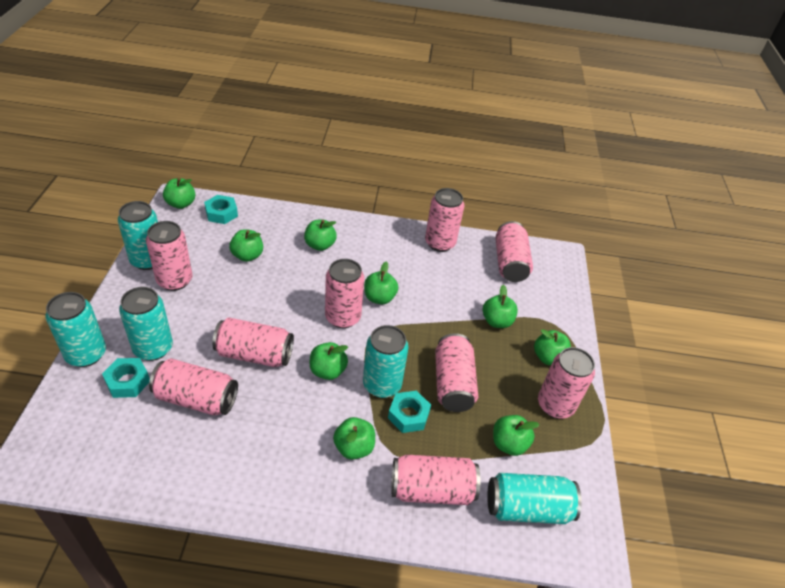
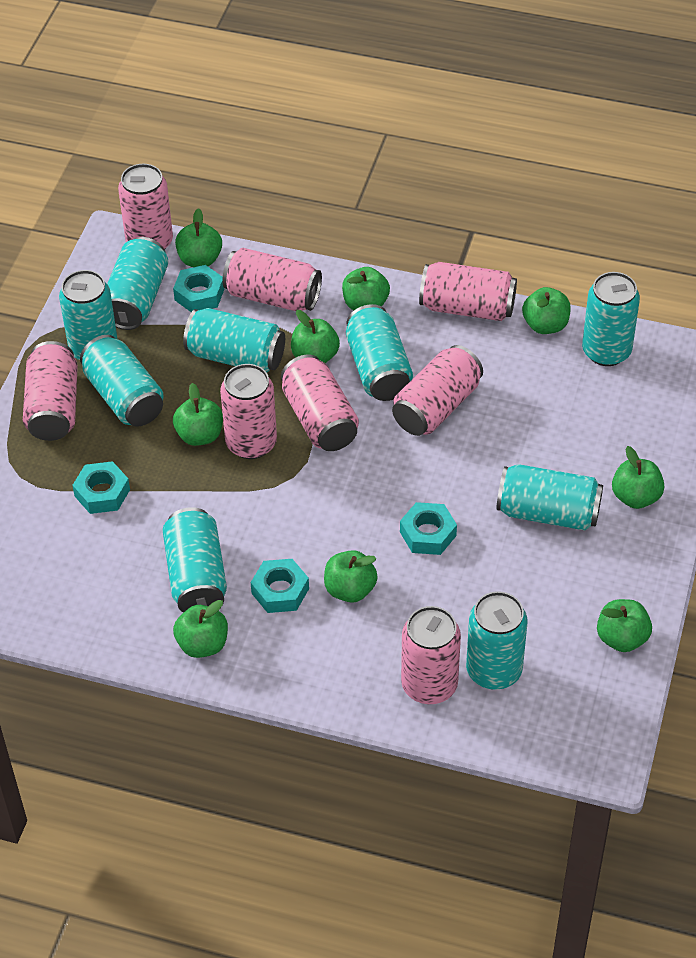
pink can: [146,221,193,291] [149,358,238,415] [212,317,294,367] [325,259,364,328] [391,454,480,505] [425,188,465,252] [435,333,478,412] [495,221,533,282] [538,347,595,419] = 9 -> [23,341,78,441] [118,164,173,250] [220,364,277,459] [222,248,322,311] [281,355,359,451] [392,345,483,436] [401,606,461,704] [419,262,517,321] = 8
turquoise can: [45,292,106,367] [118,201,158,270] [119,287,173,361] [363,325,409,398] [487,473,582,524] = 5 -> [59,270,118,360] [80,335,164,427] [107,237,168,330] [162,507,227,613] [183,308,285,372] [346,304,413,401] [466,591,528,690] [497,464,603,530] [582,272,640,366] = 9
turquoise nut: [102,358,150,398] [204,195,238,224] [388,391,431,433] = 3 -> [72,461,130,514] [173,265,224,312] [251,559,309,613] [400,502,457,555] = 4

